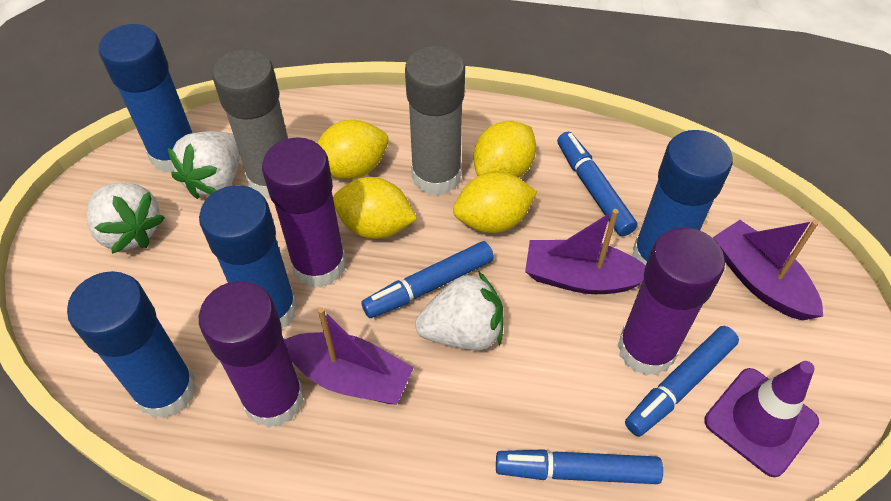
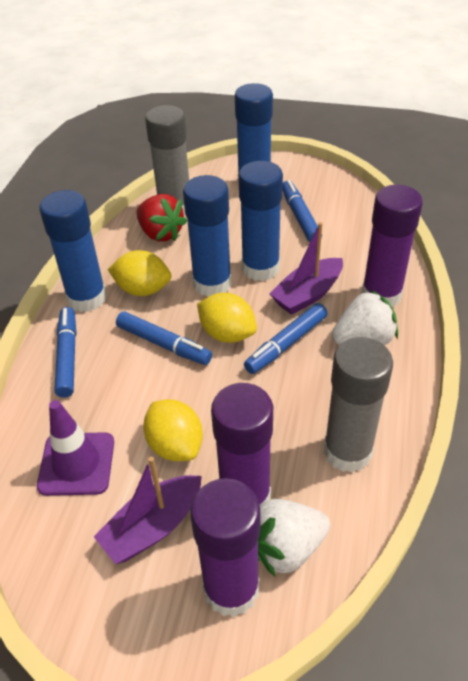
purple boat: [284,307,414,404] [525,209,646,294] [713,220,823,320] = 3 -> [94,457,202,564] [269,222,343,315] = 2
red strawberry: none = 0 -> [136,194,187,242] = 1
white strawberry: [87,182,165,254] [168,131,240,199] [415,271,504,350] = 3 -> [258,499,330,578] [332,290,398,345] = 2
yellow lemon: [317,120,389,179] [333,177,417,239] [453,171,537,233] [473,121,536,178] = 4 -> [108,250,171,296] [143,399,203,461] [197,293,257,343] = 3

